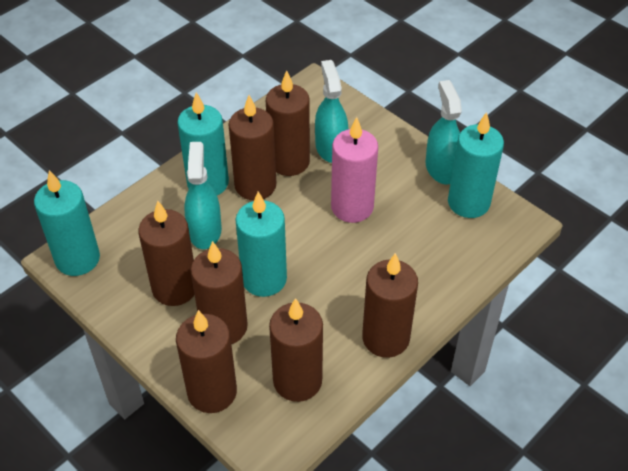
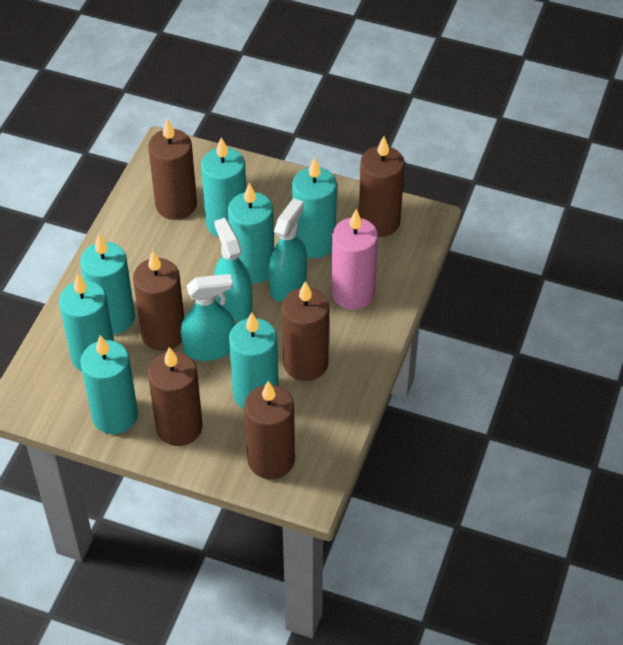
brown candle: [138,201,194,306] [176,310,237,413] [191,241,248,344] [228,95,276,200] [266,70,310,176] [269,298,323,402] [362,253,418,358] = 7 -> [133,251,184,351] [148,119,197,220] [148,347,203,446] [244,381,295,479] [282,281,329,381] [359,136,405,237] = 6
turquoise candle: [34,170,100,276] [177,92,229,195] [235,191,287,297] [448,112,504,218] = 4 -> [59,273,114,372] [80,234,135,334] [80,335,138,434] [201,137,246,237] [228,183,274,284] [229,312,279,409] [292,157,337,258] = 7

